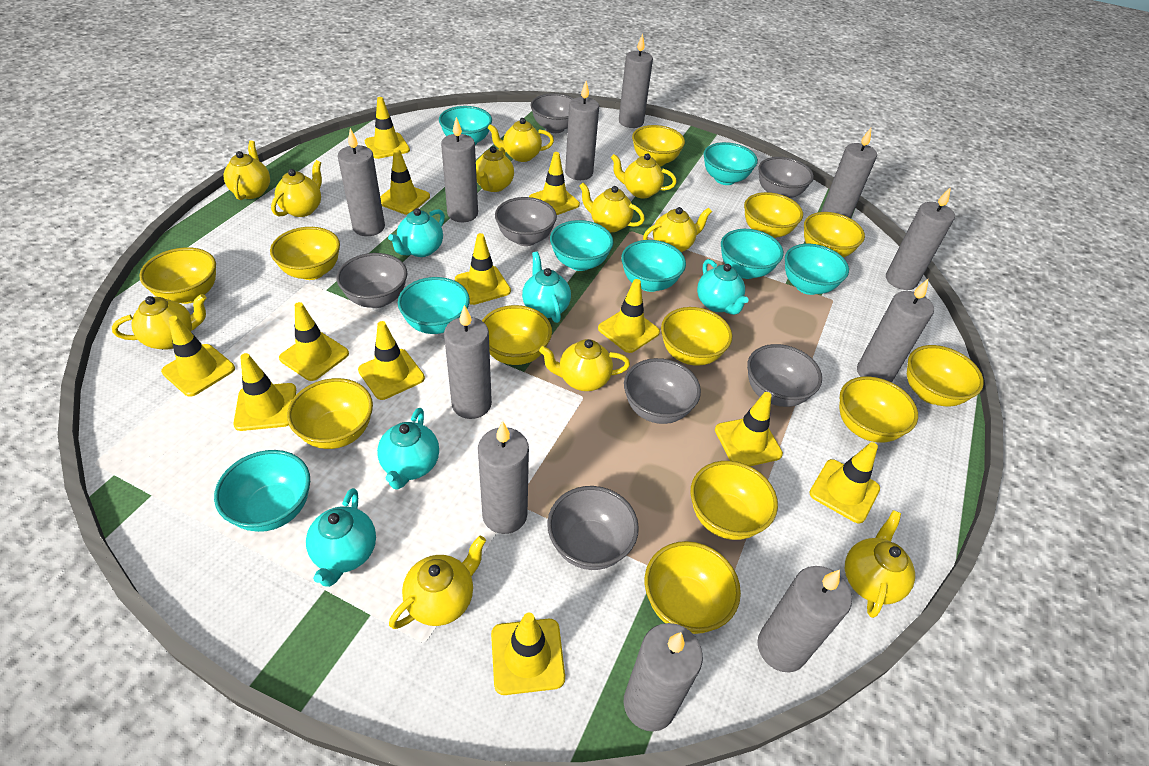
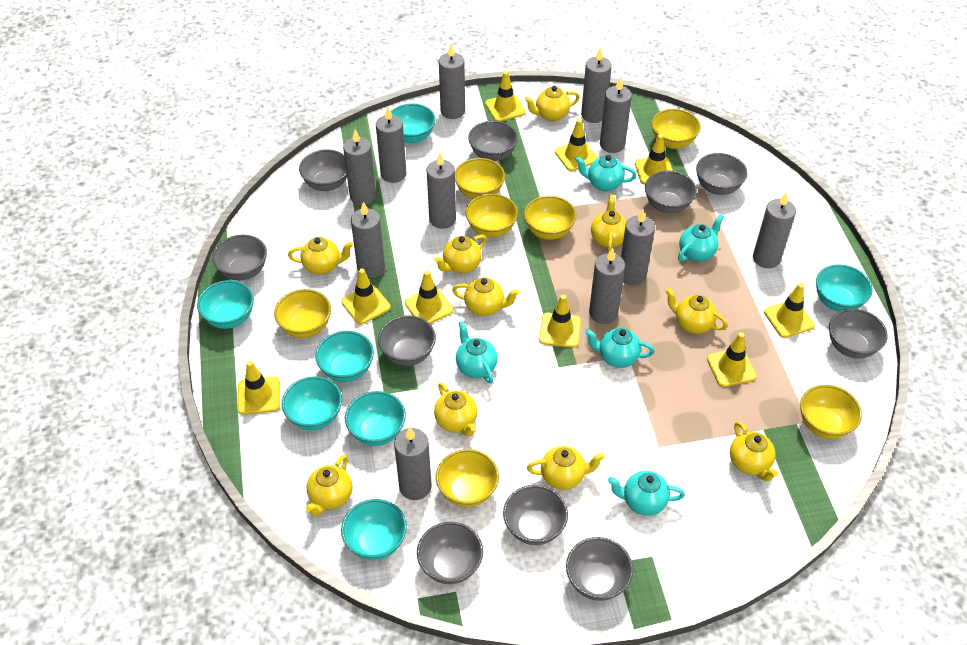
grey bowl: [336,253,407,308] [495,197,557,246] [530,93,574,133] [547,486,639,570] [624,358,701,424] [747,344,822,407] [758,157,814,198] = 7 -> [212,235,267,281] [299,149,347,191] [378,315,436,366] [417,522,483,584] [468,121,518,161] [503,485,568,545] [566,537,633,601] [645,171,697,213] [696,153,747,195] [829,308,888,359] = 10
turquoise bowl: [214,450,310,532] [398,277,470,334] [439,106,492,145] [550,220,613,271] [621,240,686,292] [704,142,758,185] [721,229,784,279] [785,244,849,295] = 8 -> [197,280,254,329] [282,376,342,430] [315,331,374,382] [341,499,407,560] [345,391,406,446] [391,103,436,143] [816,264,873,311] = 7
yellow bowl: [139,247,216,304] [270,227,340,280] [287,378,373,449] [482,305,552,365] [632,125,685,167] [645,541,741,634] [661,307,732,366] [691,461,778,540] [744,192,803,238] [804,212,865,257] [839,376,918,443] [907,345,984,406] = 12 -> [274,289,331,338] [436,449,499,507] [455,158,505,199] [465,194,518,238] [524,196,577,240] [651,109,701,149] [800,385,862,439] = 7
yellow teapot: [112,294,207,349] [224,141,270,200] [271,160,322,217] [389,536,486,629] [476,146,514,192] [488,118,554,162] [539,339,630,391] [579,183,645,232] [611,153,677,198] [643,207,712,252] [845,510,915,618] = 11 -> [288,237,353,275] [306,455,352,516] [434,235,487,273] [434,382,477,437] [452,277,519,316] [525,86,580,121] [527,446,605,490] [591,194,627,253] [665,288,728,334] [730,421,778,481] = 10
yellow traffic cone: [161,316,235,397] [233,353,296,431] [279,302,349,381] [358,321,425,400] [364,97,410,159] [380,148,430,215] [455,233,511,305] [491,613,565,695] [529,152,580,215] [598,279,660,353] [715,392,783,466] [809,442,880,523] = 12 -> [238,361,280,415] [341,269,391,324] [405,271,453,324] [485,71,526,121] [539,295,581,348] [555,119,598,171] [635,134,673,185] [707,332,757,387] [764,283,815,338] = 9

